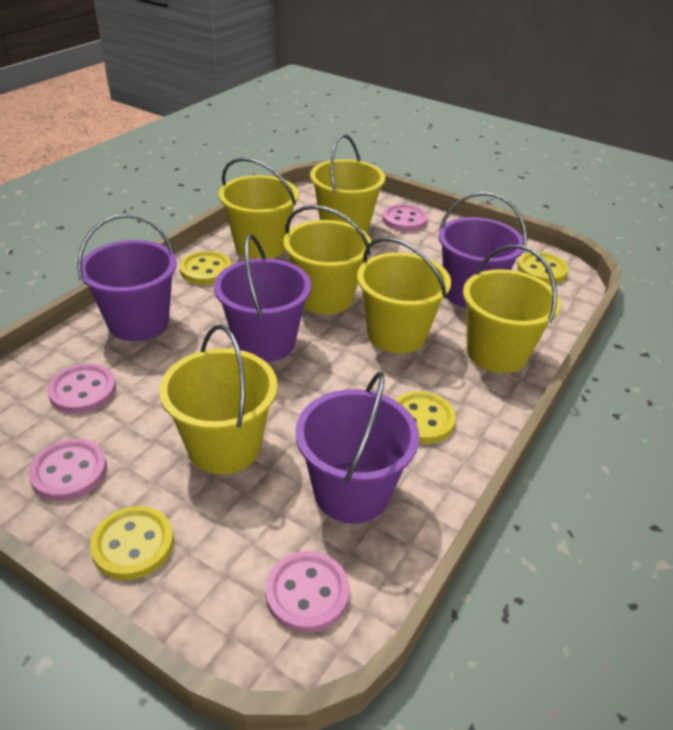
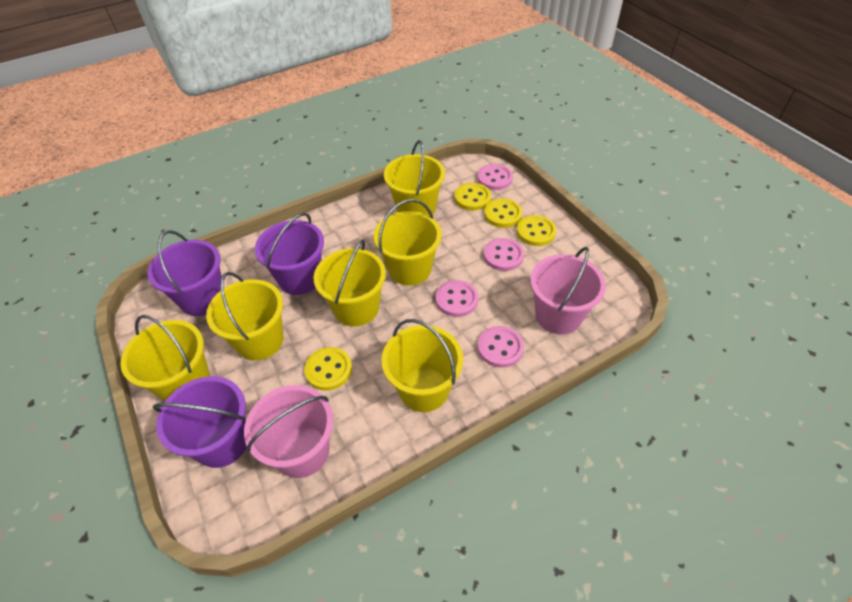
pink bucket: none = 0 -> [244,385,333,478] [530,247,606,335] = 2
purple bucket: [77,214,177,341] [214,234,311,362] [295,371,419,524] [438,192,527,308] = 4 -> [148,230,224,316] [153,376,247,468] [255,213,324,295] = 3

